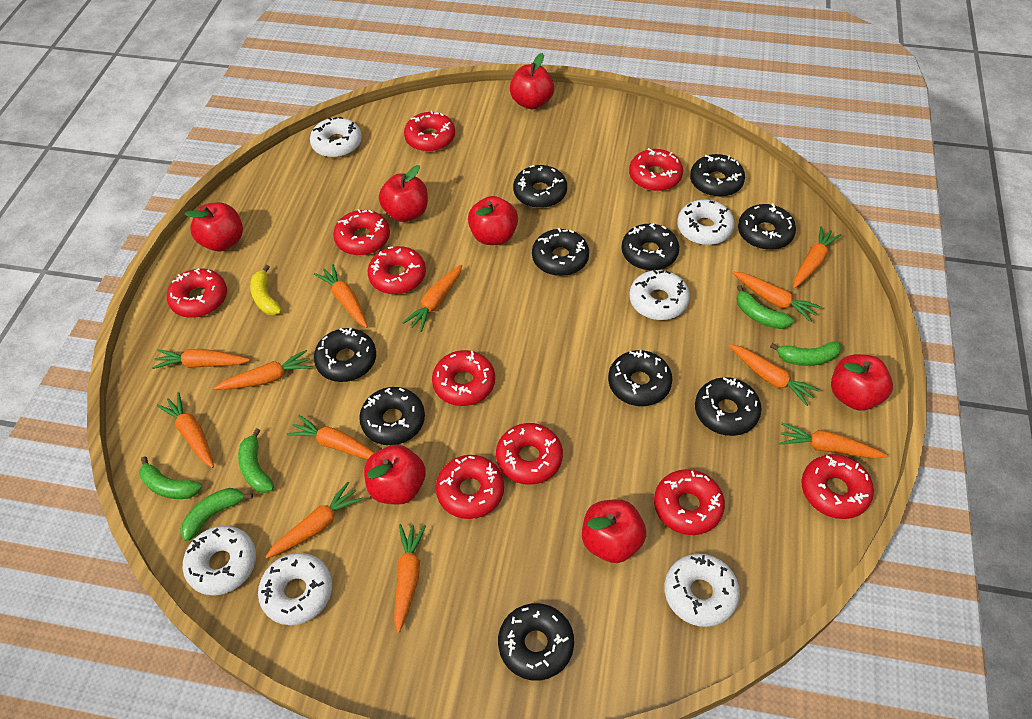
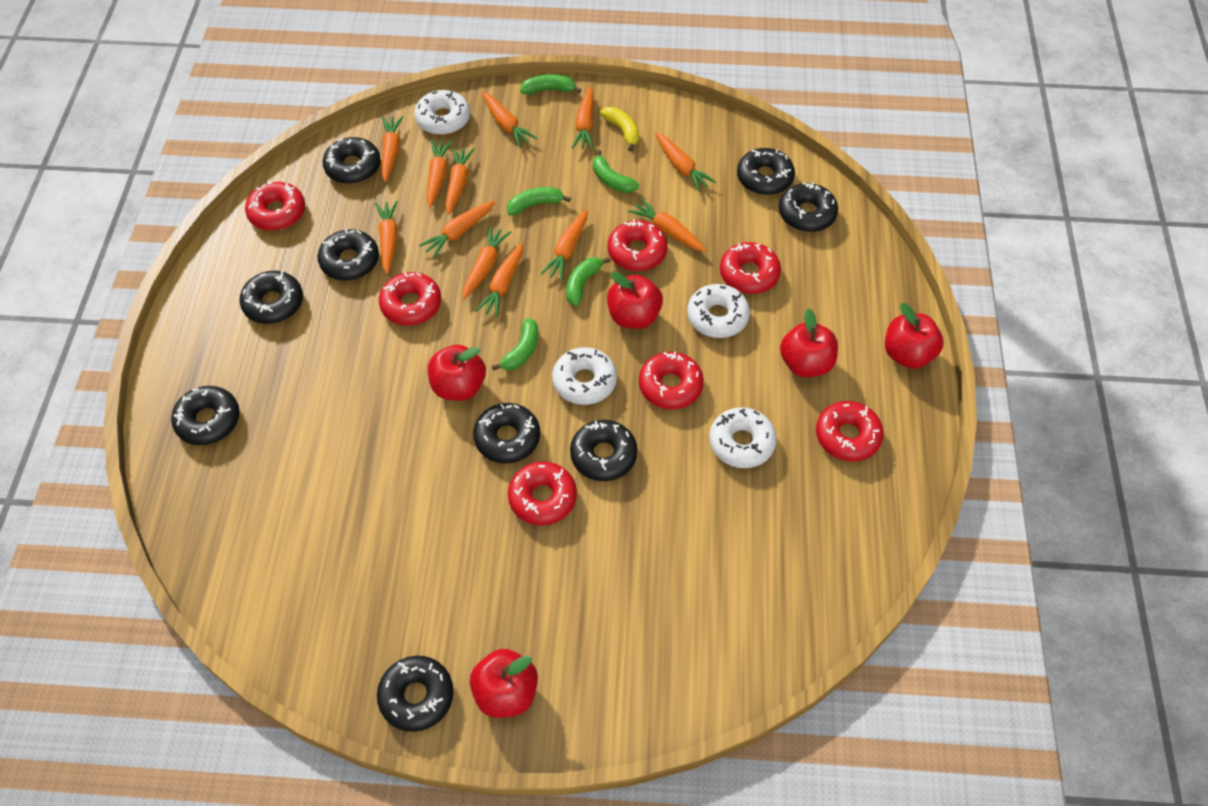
black donut: [314,328,376,382] [359,387,425,445] [498,603,574,681] [513,165,567,208] [532,228,589,276] [608,350,672,406] [622,223,679,271] [690,154,745,197] [695,377,762,436] [738,203,796,250] = 10 -> [171,386,240,445] [240,271,303,324] [317,229,379,281] [323,137,381,184] [377,656,454,732] [473,403,540,463] [570,420,638,481] [737,148,795,195] [779,182,838,232] = 9
red apple: [185,202,243,251] [364,444,426,504] [379,165,428,222] [468,196,518,245] [510,53,554,109] [582,499,646,563] [831,354,893,410] = 7 -> [428,345,486,401] [470,649,538,718] [607,272,663,329] [780,308,838,377] [885,303,944,369] = 5
red donut: [167,268,227,318] [333,209,390,255] [368,246,426,294] [404,111,455,152] [432,350,495,406] [436,455,504,519] [496,423,563,485] [629,148,683,191] [654,469,725,535] [801,454,874,519] = 10 -> [245,182,305,231] [379,272,441,326] [508,461,577,525] [608,220,668,271] [639,351,704,409] [720,242,781,294] [816,401,884,461] = 7
white donut: [182,526,256,596] [258,553,332,625] [310,117,362,158] [629,270,690,320] [664,554,740,627] [677,200,735,245] = 6 -> [414,90,470,135] [552,347,617,405] [687,284,750,338] [709,407,777,468] = 4

